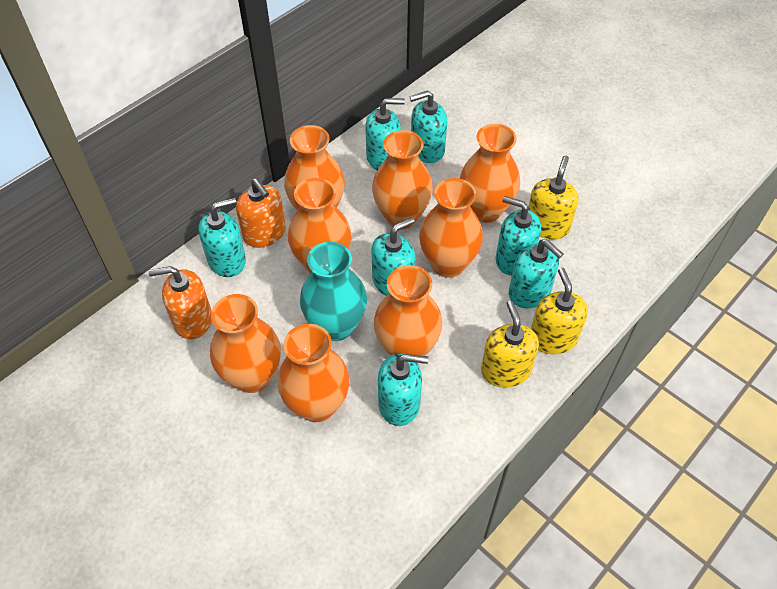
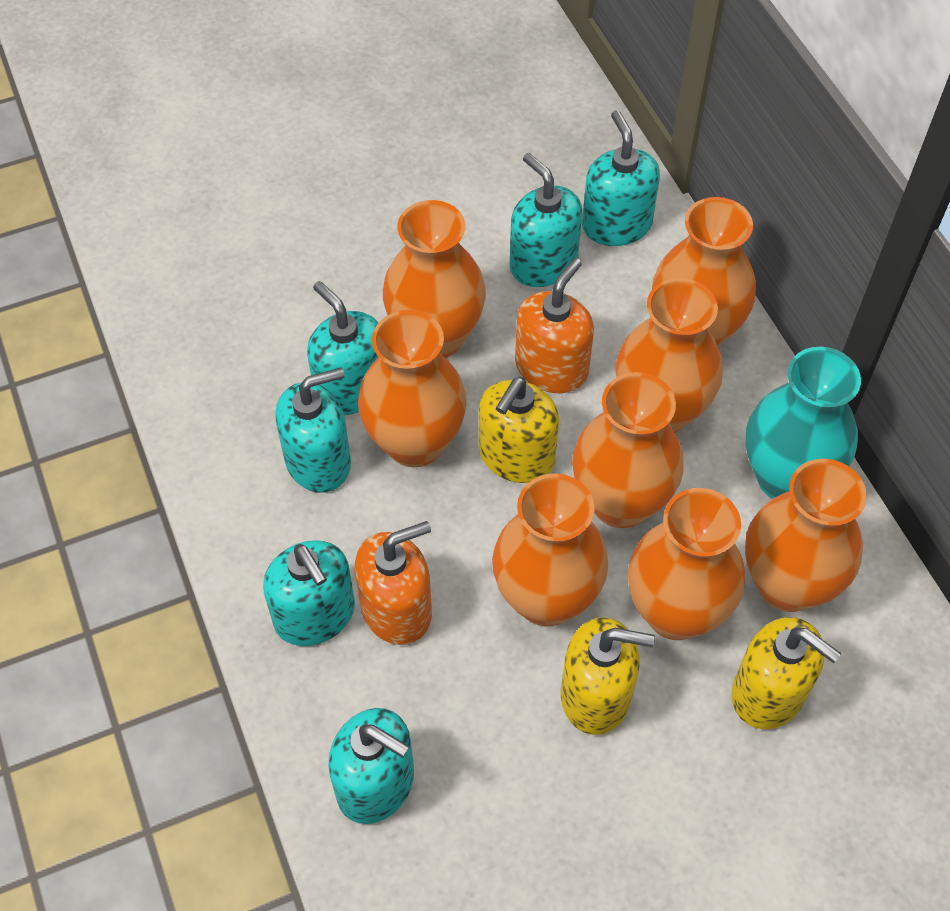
turquoise soap dispenser: [198,198,246,277] [365,98,405,170] [372,217,415,296] [378,353,428,426] [410,90,447,163] [496,196,541,276] [509,239,563,308] = 7 -> [263,540,355,646] [275,367,351,493] [307,281,378,415] [328,708,414,824] [509,153,582,287] [582,110,660,246] = 6

